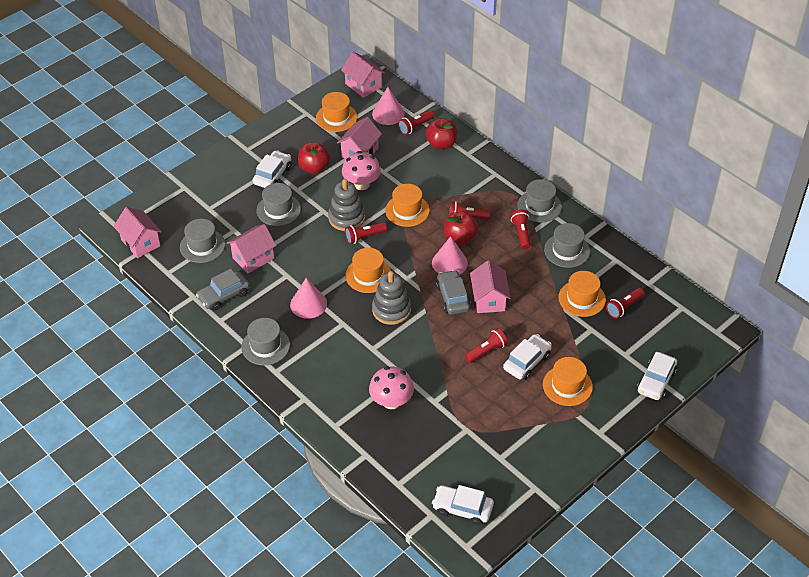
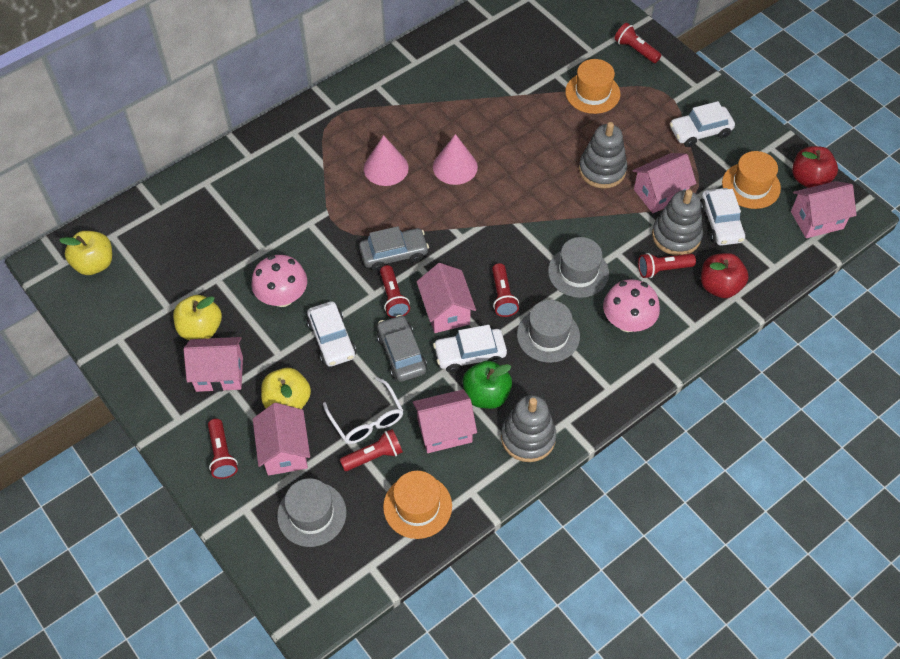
green apple: none = 0 -> [463,361,512,409] = 1
grey hat: [180,219,225,263] [241,318,290,365] [256,183,301,226] [517,179,562,222] [544,223,590,268] = 5 -> [277,478,347,547] [517,300,580,363] [548,237,609,298] = 3
grey stacking toy: [328,179,365,231] [372,271,411,325] = 2 -> [501,395,556,462] [579,122,627,189] [652,189,703,255] = 3
orange hat: [316,92,358,132] [345,248,391,293] [385,184,430,227] [543,357,593,406] [558,271,606,317] = 5 -> [383,471,452,539] [565,59,620,114] [722,151,781,209] = 3
pink cone: [290,278,327,319] [372,87,405,125] [432,236,468,275] = 3 -> [364,135,409,186] [433,134,478,185] = 2
pink house: [113,207,162,258] [227,224,276,273] [337,117,382,159] [341,52,385,98] [470,260,511,313] = 5 -> [184,337,243,392] [253,403,310,476] [413,389,477,453] [417,263,476,333] [633,153,696,213] [791,181,857,238] = 6
red apple: [297,142,330,174] [426,118,458,149] [444,211,478,245] = 3 -> [701,253,748,298] [792,146,838,188] = 2
white glasses: none = 0 -> [323,377,404,444] = 1
yellow apple: none = 0 -> [59,231,112,275] [173,295,222,340] [261,368,311,409] = 3

